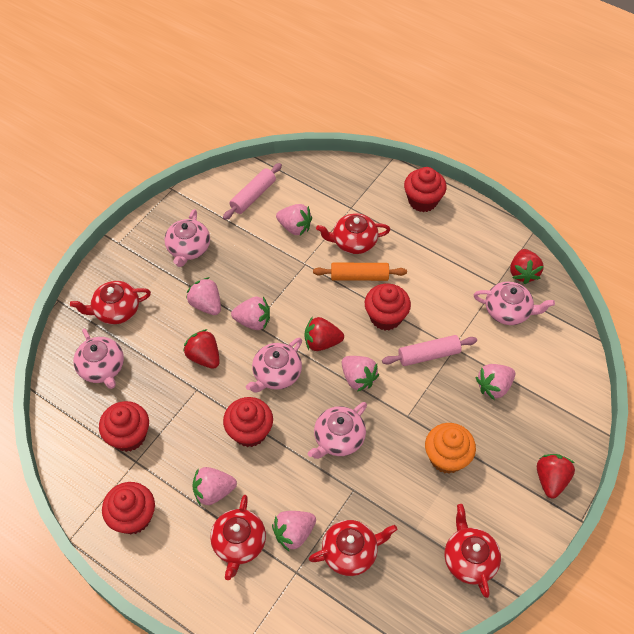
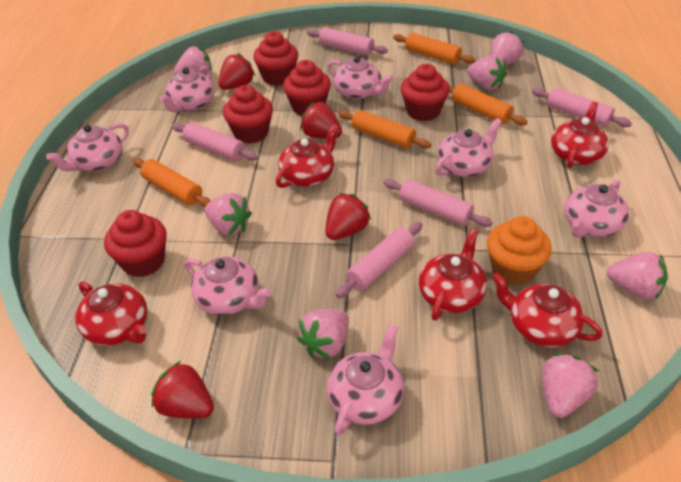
orange rolling pin: [313,263,407,281] = 1 -> [133,158,211,207] [338,110,431,149] [393,33,475,64] [448,84,527,125] = 4
pink rolling pin: [223,163,282,220] [382,335,477,366] = 2 -> [172,122,258,161] [307,27,388,56] [336,222,422,298] [384,179,492,227] [532,88,632,127] = 5
pink teapot: [73,329,124,389] [164,209,210,267] [246,338,302,393] [308,402,367,459] [474,281,555,325] = 5 -> [46,123,129,171] [159,66,215,112] [184,256,272,315] [327,324,404,435] [328,56,394,100] [435,118,502,177] [564,180,629,238] = 7

